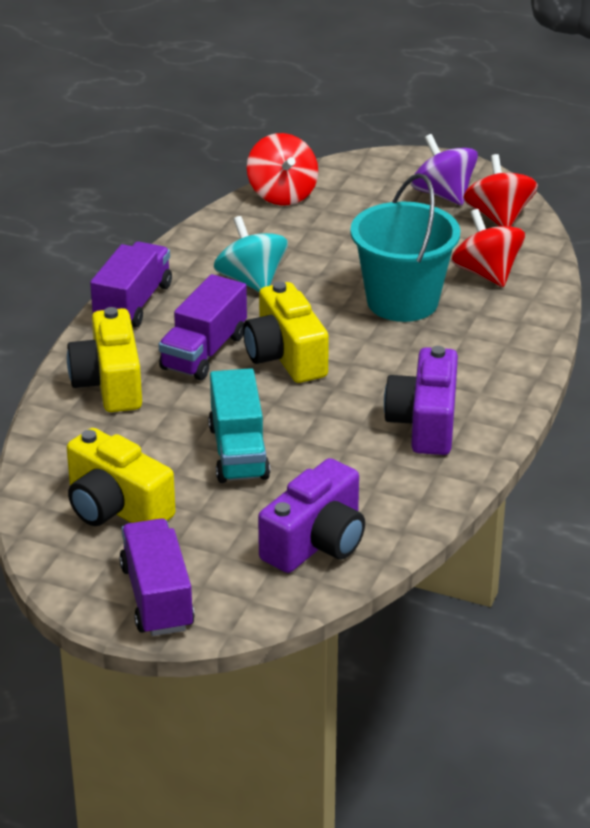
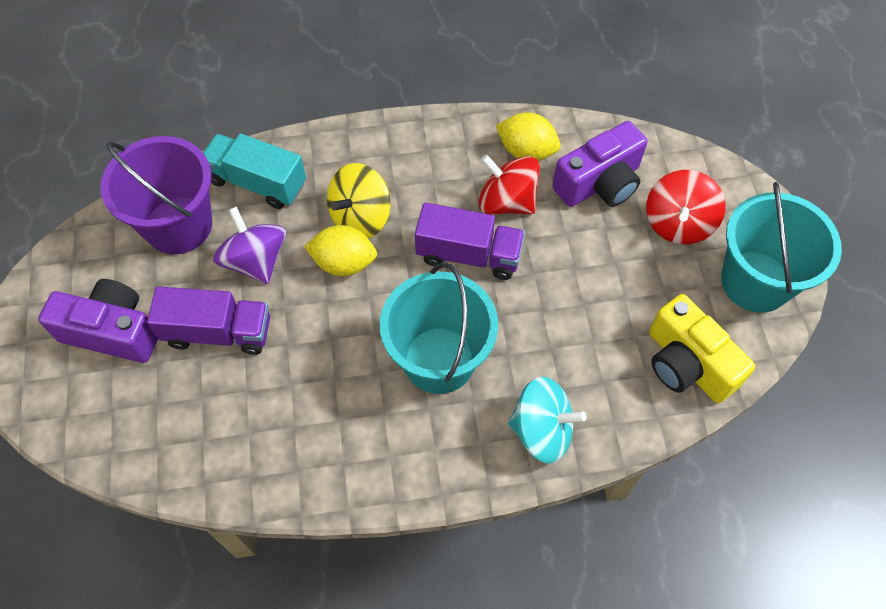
purple bucket: none = 0 -> [100,136,212,254] = 1
purple truck: [90,241,172,327] [119,518,195,636] [159,274,247,380] = 3 -> [147,286,270,355] [415,202,525,280] = 2
red spinning top: [247,133,318,206] [451,209,525,287] [463,154,538,227] = 3 -> [479,155,540,214] [646,170,725,244] = 2
turquoise bucket: [350,173,460,322] = 1 -> [380,262,498,394] [721,182,842,313] = 2
yellow camera: [67,307,142,412] [67,428,175,526] [243,282,329,383] = 3 -> [649,294,755,403] = 1
yellow lemon: none = 0 -> [304,225,377,276] [496,112,561,161] = 2
yellow spinning top: none = 0 -> [327,163,391,238] = 1

